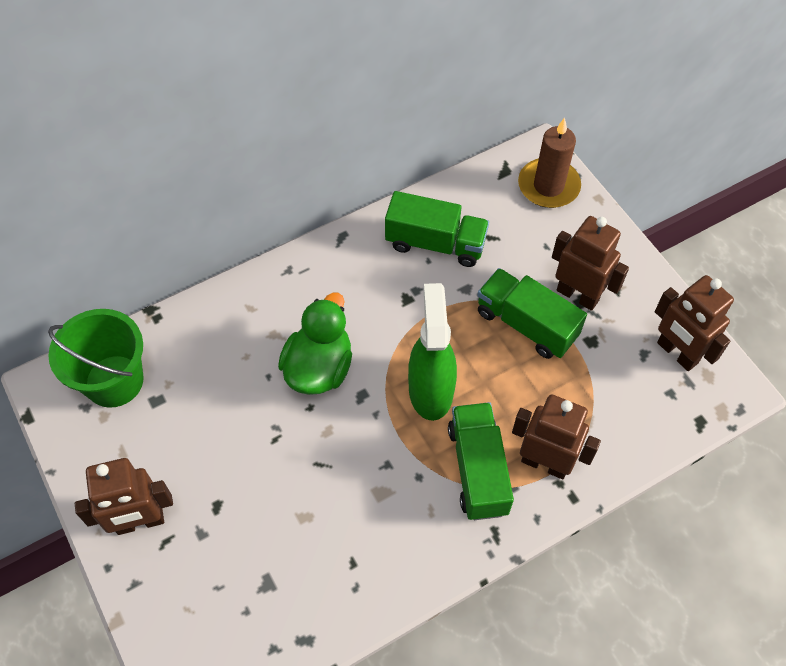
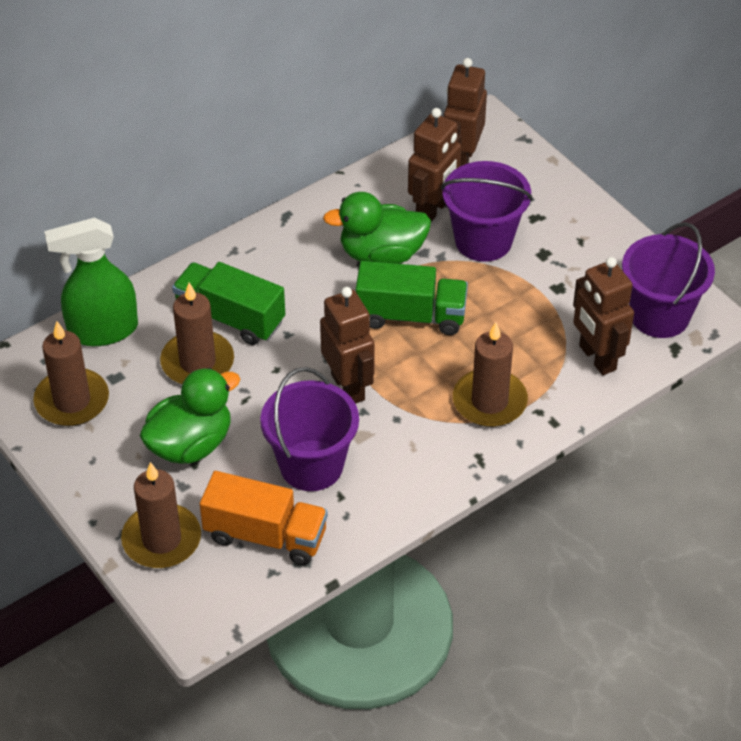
brown candle: [518,118,581,208] = 1 -> [33,321,109,426] [121,462,201,568] [160,282,234,384] [453,322,528,427] = 4
green bucket: [48,309,144,408] = 1 -> none = 0
green duck: [278,293,352,395] = 1 -> [140,368,240,464] [323,192,431,264] = 2
green truck: [385,191,489,267] [448,402,514,520] [477,268,587,359] = 3 -> [172,262,285,345] [356,261,468,335] = 2
orange truck: none = 0 -> [200,471,328,565] = 1
purple bucket: none = 0 -> [260,367,359,491] [441,161,533,262] [622,222,715,338] = 3

